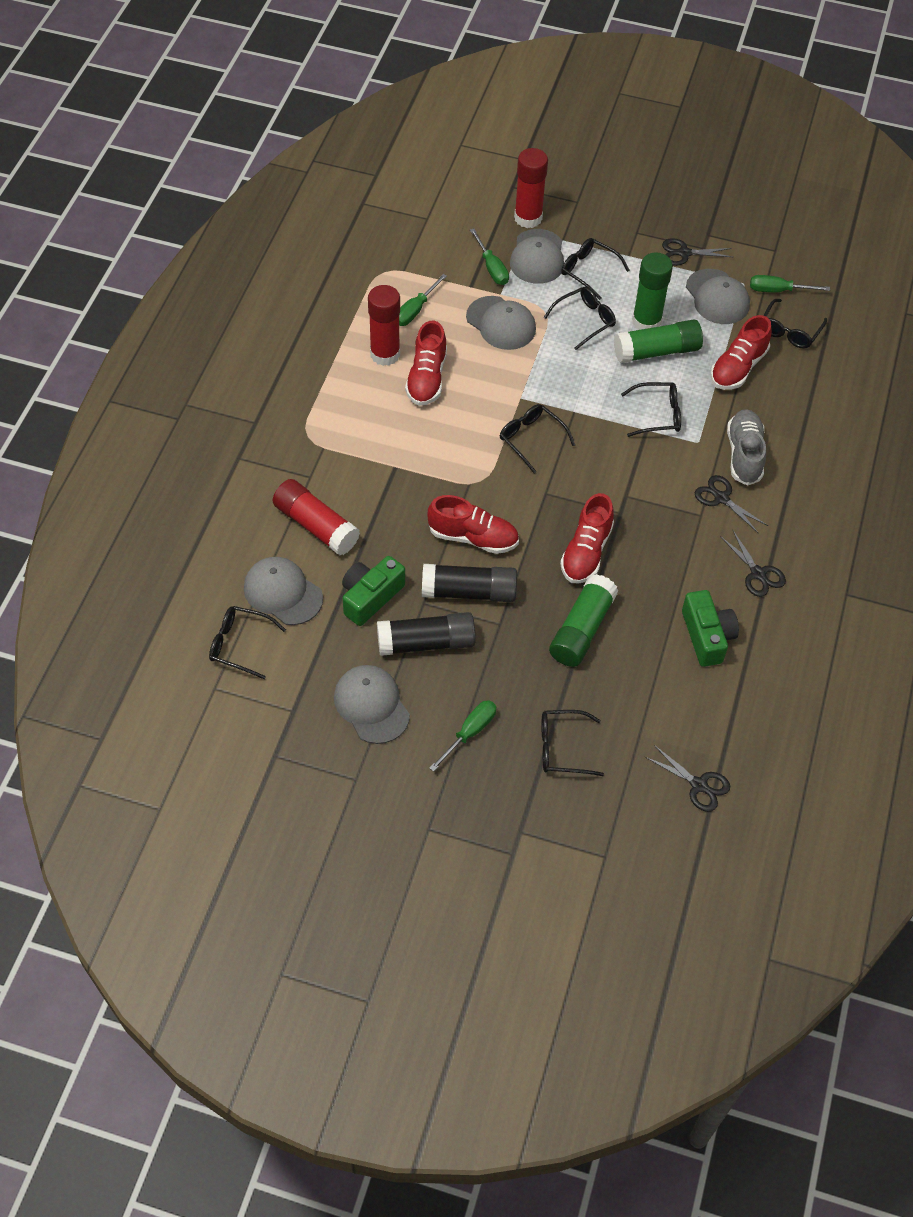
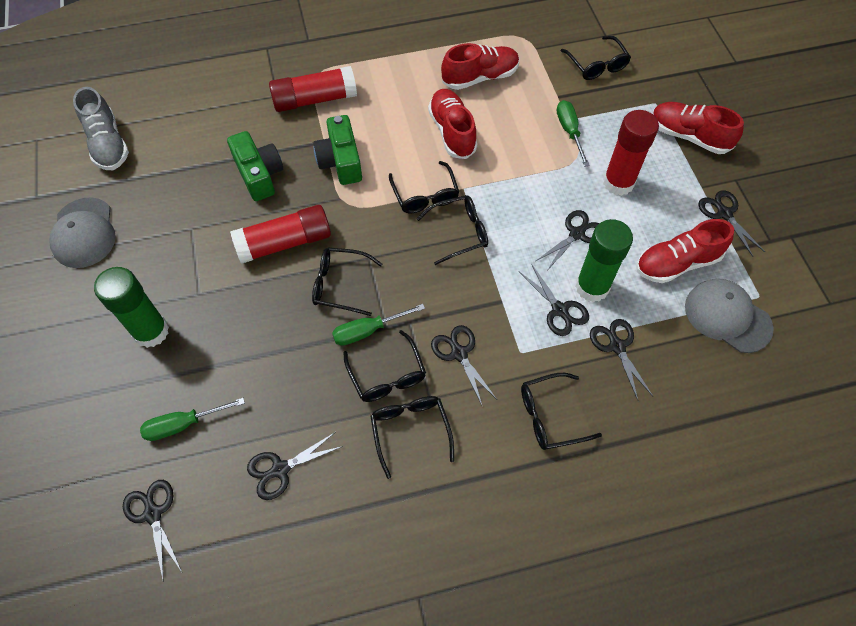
black glue stick: [377,612,476,656] [422,564,517,602] = 2 -> none = 0
black scissors: [645,745,730,812] [662,238,732,266] [695,475,768,534] [720,531,786,597] = 4 -> [123,480,182,579] [247,432,343,500] [431,325,496,407] [519,264,589,336] [536,210,599,271] [590,319,653,400] [698,190,765,257] = 7
green glue stick: [549,574,618,667] [614,320,703,363] [632,252,673,330] = 3 -> [94,267,169,348] [575,219,633,302] = 2
green screwdriver: [399,274,447,326] [429,700,496,772] [470,229,509,285] [750,275,830,292] = 4 -> [140,398,245,441] [332,304,425,346] [557,100,590,167] = 3
grey cap: [244,557,323,625] [334,665,410,744] [466,296,536,350] [510,229,564,284] [686,269,750,324] = 5 -> [49,197,116,268] [685,279,774,353] = 2

